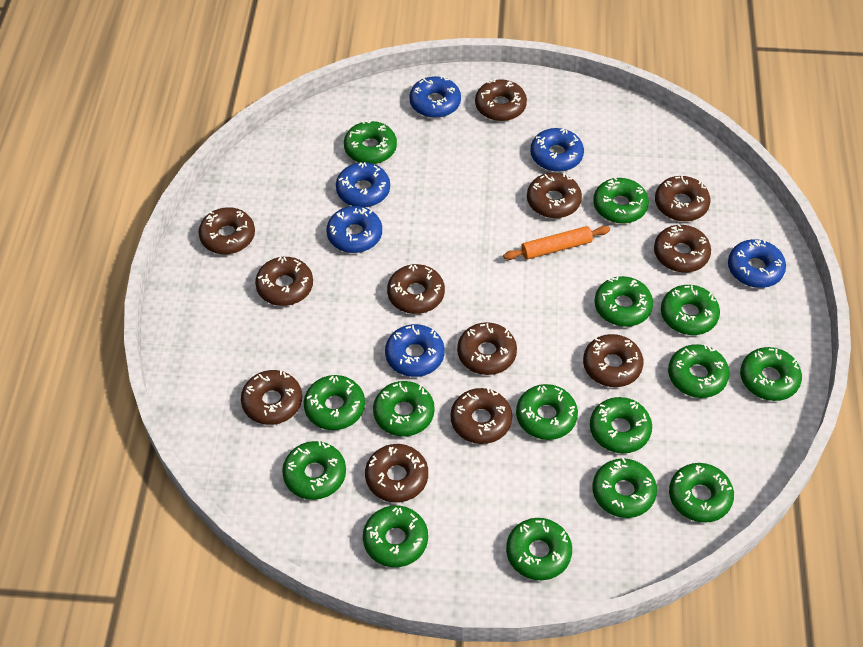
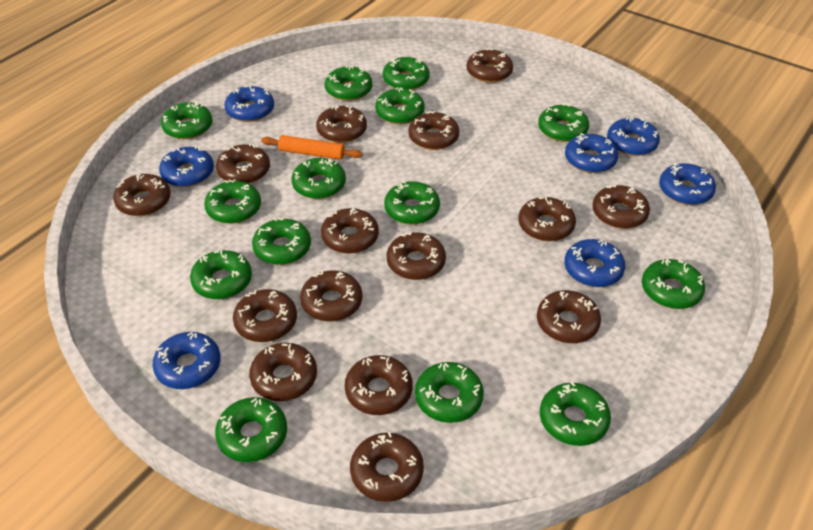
blue donut: [326,206,382,253] [336,162,390,207] [385,324,445,377] [409,75,461,118] [531,128,584,172] [728,239,786,288] = 6 -> [152,332,221,389] [159,146,214,187] [225,85,274,122] [564,239,625,287] [565,133,618,173] [607,117,660,156] [659,163,716,205] = 7
brown donut: [199,207,255,254] [241,370,302,425] [255,257,313,306] [365,444,428,502] [387,264,445,314] [451,388,512,444] [457,322,517,375] [475,79,527,121] [527,173,582,218] [583,334,644,387] [654,223,711,273] [655,176,711,222] = 12 -> [113,174,171,216] [216,143,270,184] [233,289,297,342] [249,343,317,401] [300,270,362,321] [316,105,367,143] [321,208,379,254] [344,355,413,415] [350,432,424,502] [387,231,446,280] [409,111,459,150] [467,48,513,83] [518,196,576,241] [537,290,601,343] [592,184,650,229] = 15
green donut: [282,441,346,500] [304,375,365,430] [344,120,397,164] [363,505,428,567] [373,381,435,437] [506,518,572,580] [516,384,578,440] [590,397,652,453] [592,458,657,518] [593,177,649,224] [594,276,653,327] [661,285,720,335] [668,344,729,398] [669,463,734,523] [740,347,802,401] = 15 -> [161,102,213,139] [190,250,252,299] [204,179,261,224] [215,397,287,462] [252,217,311,265] [291,158,346,199] [325,65,372,101] [375,88,425,124] [382,57,430,90] [384,181,440,225] [415,362,484,423] [538,103,589,142] [540,381,611,446] [642,259,705,309] = 14

